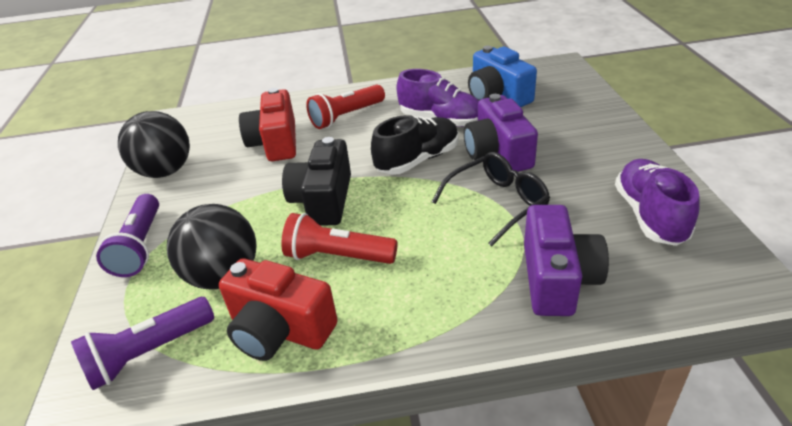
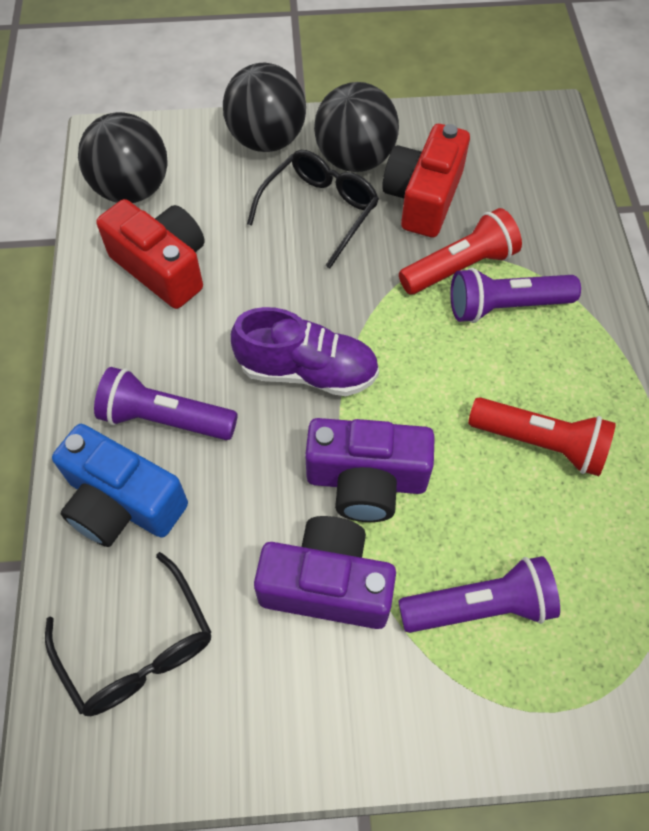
black ball: [118,111,190,178] [167,204,257,289] = 2 -> [78,112,167,203] [223,63,306,152] [314,82,399,172] = 3
black camera: [282,137,351,225] = 1 -> none = 0
black glasses: [432,152,550,247] = 1 -> [45,552,211,716] [247,150,379,269] = 2
black shoe: [371,115,459,175] = 1 -> none = 0
purple flashlight: [71,297,214,390] [96,194,159,277] = 2 -> [94,367,238,440] [398,556,560,633] [450,268,581,323] = 3
purple shoe: [396,69,479,127] [615,159,700,246] = 2 -> [231,307,379,396] = 1

